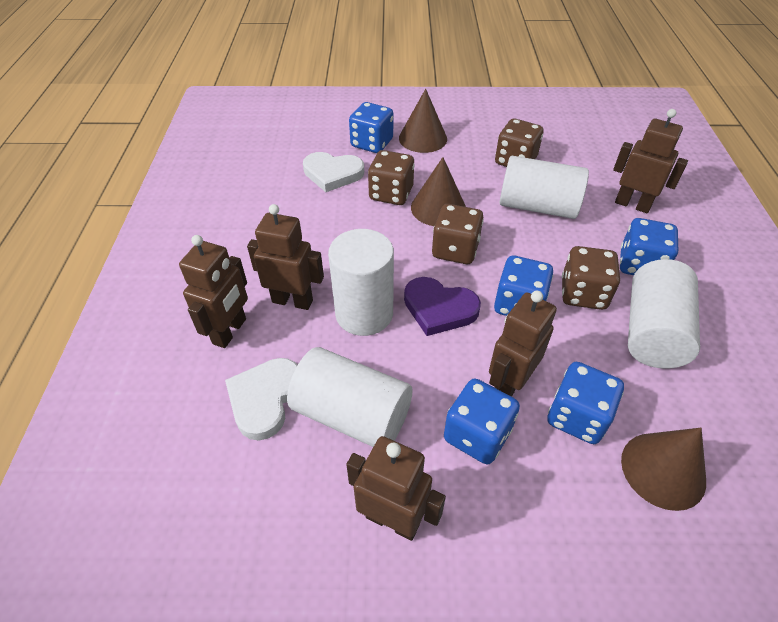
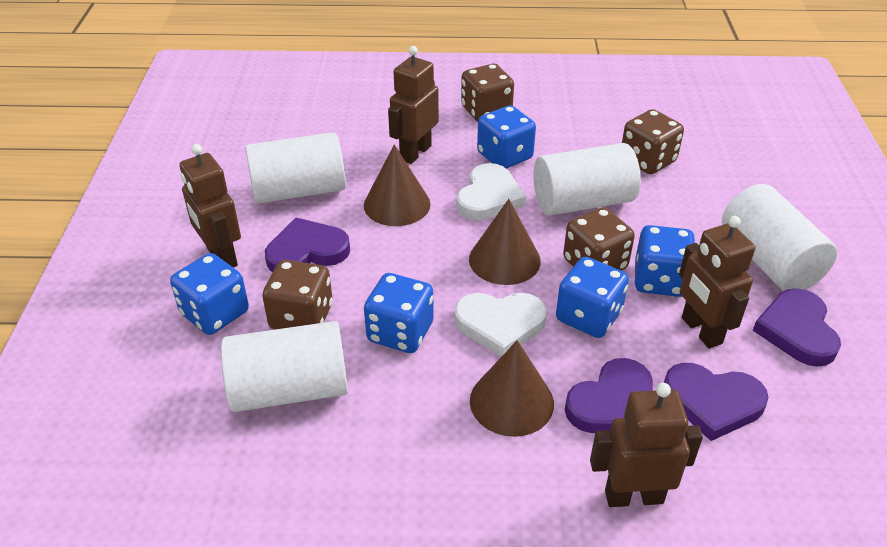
brown robot: [179,235,248,348] [247,204,324,310] [346,436,446,541] [489,291,557,397] [613,109,688,213] = 5 -> [179,144,241,267] [388,46,439,164] [590,383,703,507] [679,216,755,349] = 4
purple heart: [404,277,481,336] = 1 -> [265,217,350,272] [565,358,653,433] [664,363,769,441] [753,288,841,367] = 4

